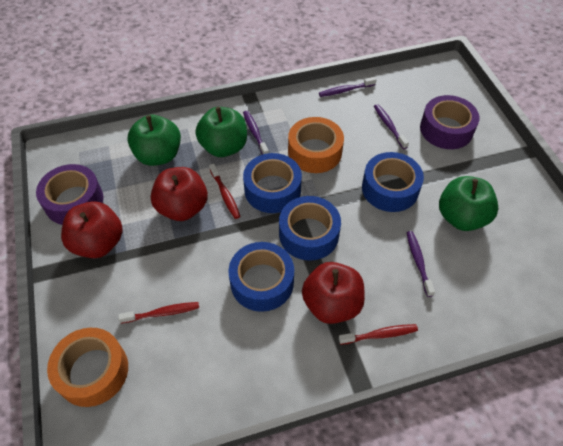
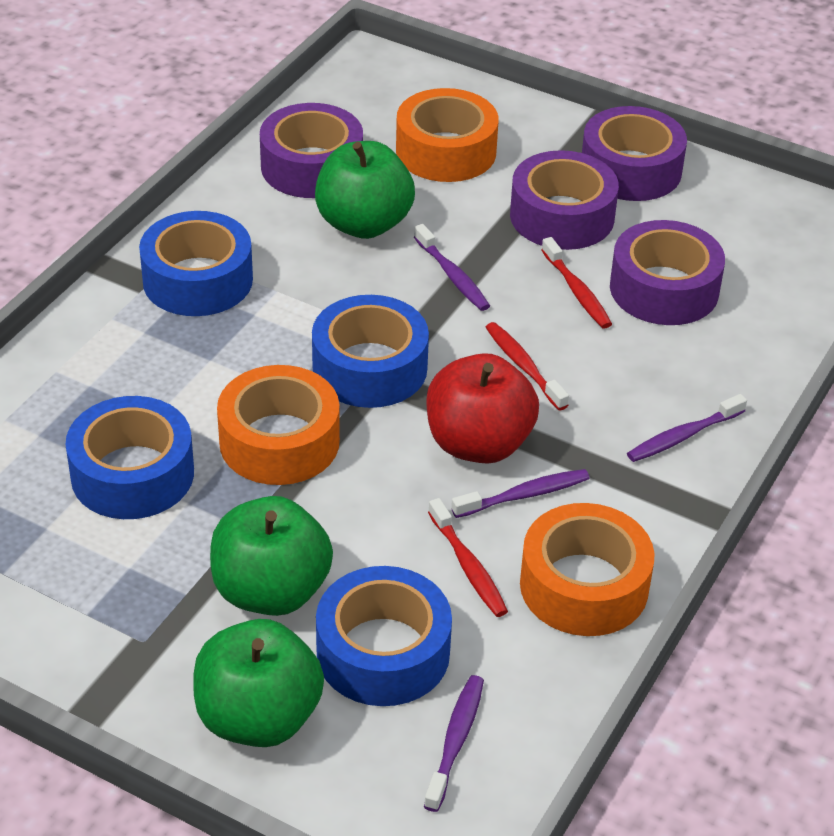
orange tape: [47,328,128,407] [288,117,344,173] = 2 -> [217,365,340,485] [396,88,498,182] [520,503,655,636] = 3
purple tape: [36,164,104,225] [420,95,479,149] = 2 -> [260,103,363,198] [510,150,619,250] [582,106,687,201] [610,220,725,325] = 4
red apple: [61,201,123,258] [151,167,208,221] [302,262,365,324] = 3 -> [426,353,539,464] = 1

